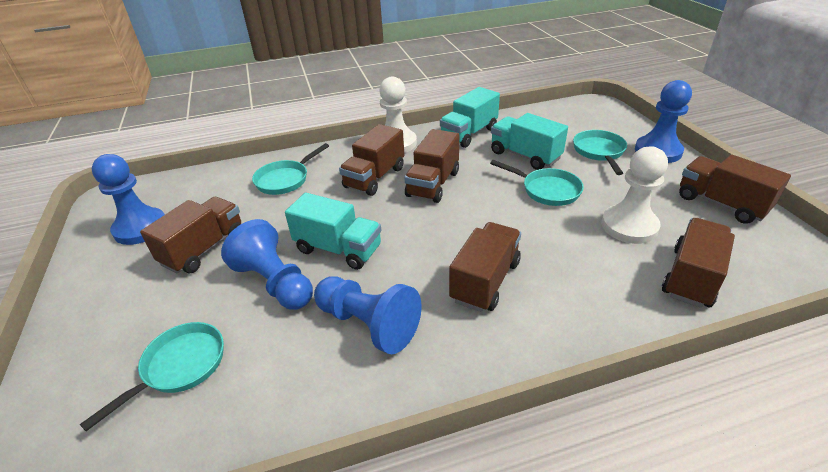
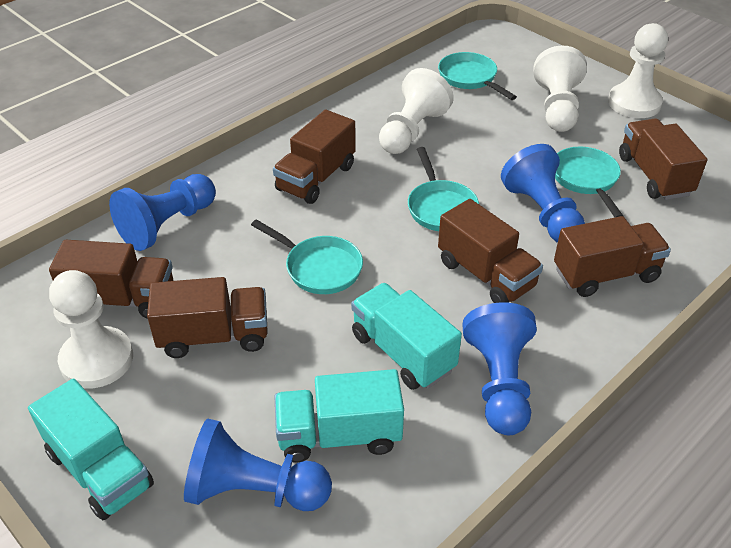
white pawn: [379,77,417,153] [602,146,668,244] = 2 -> [49,270,133,388] [379,68,453,154] [534,45,587,132] [608,23,668,118] = 4

